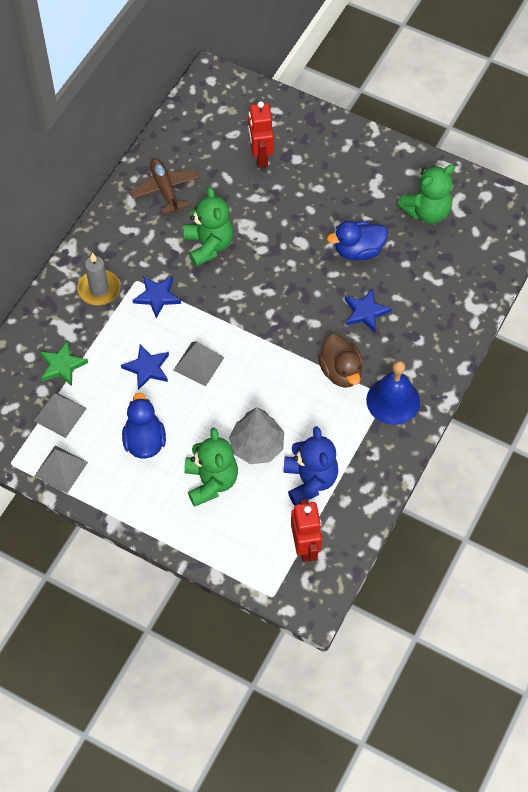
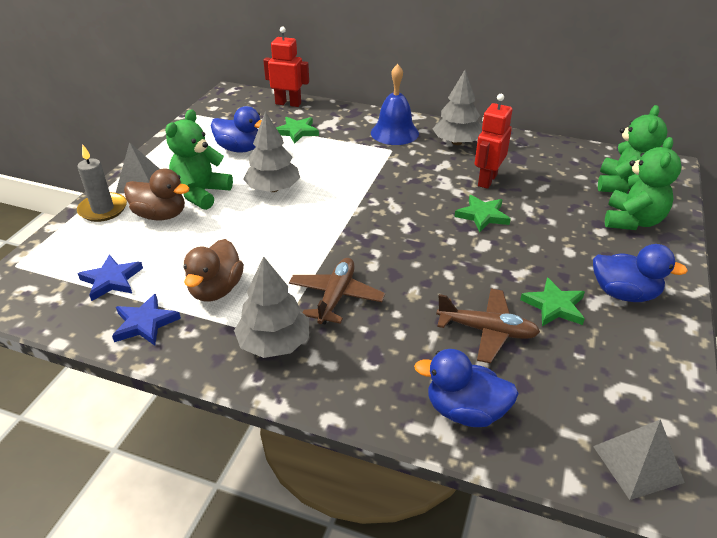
blue duck: [122,393,166,458] [327,221,388,260] = 2 -> [211,106,262,153] [414,349,519,427] [593,244,688,302] = 3
blue star: [121,344,169,390] [133,276,181,318] [345,289,392,333] = 3 -> [78,254,143,301] [112,293,181,346] = 2
blue teddy bear: [284,426,338,505] = 1 -> none = 0
brown duck: [318,334,363,388] = 1 -> [124,168,190,220] [183,239,244,302] = 2
brown plane: [130,158,199,214] = 1 -> [289,258,385,324] [436,289,540,363] = 2
green star: [40,341,88,386] = 1 -> [276,117,319,144] [454,195,511,232] [520,277,585,326] = 3
grey pyramid: [34,392,87,438] [34,446,88,493] [173,341,224,386] = 3 -> [116,142,159,194] [593,419,685,500] = 2
grey tree: [229,407,284,464] = 1 -> [234,256,309,358] [243,111,300,192] [433,70,482,145] = 3

